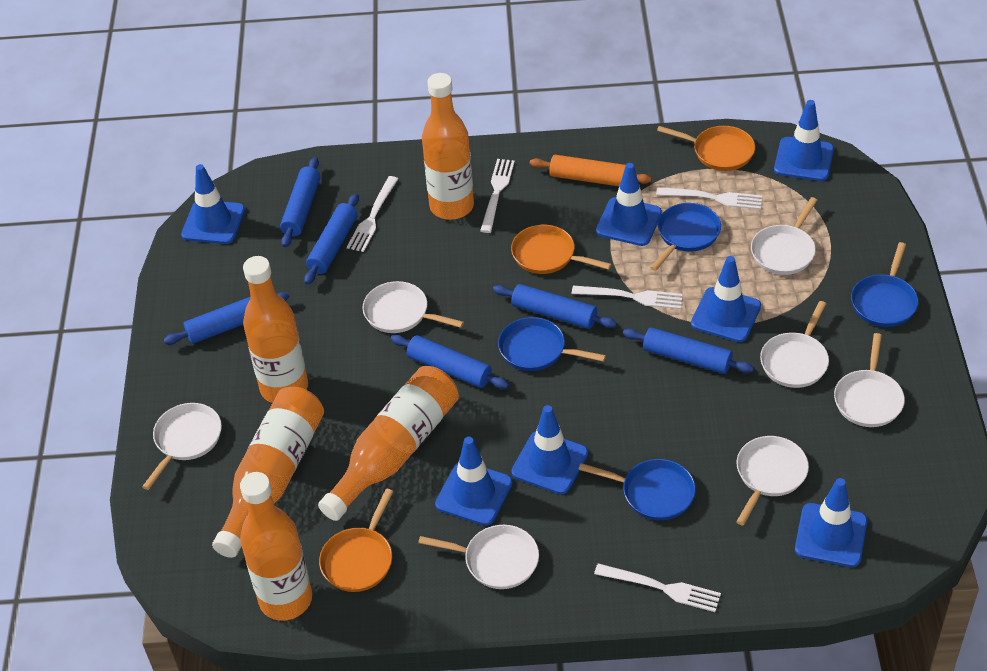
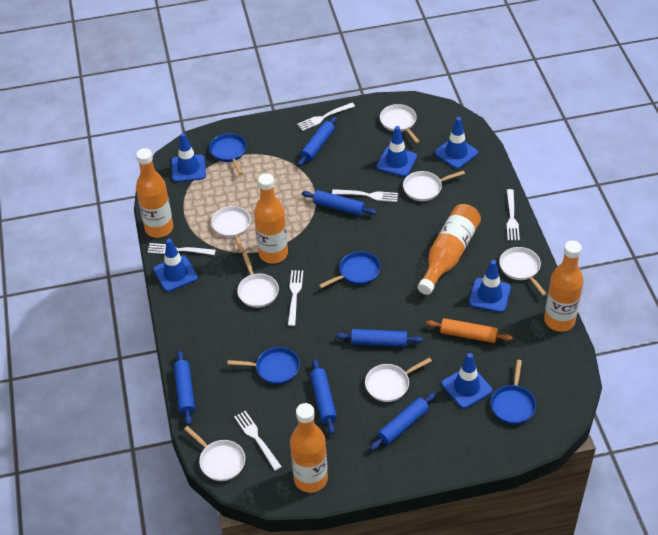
blue traffic cone: [181,164,245,244] [435,437,513,526] [511,405,588,494] [596,163,662,246] [691,256,761,342] [774,100,834,181] [795,478,867,567] = 7 -> [153,239,198,292] [171,133,206,182] [376,126,417,177] [435,117,478,169] [442,353,492,409] [469,260,511,313] = 6
orange pan: [319,489,393,592] [511,225,611,274] [657,126,755,171] = 3 -> none = 0
white fork: [347,176,398,252] [480,159,515,233] [572,286,683,309] [594,563,721,612] [656,187,762,210] = 5 -> [147,243,216,255] [234,411,282,471] [288,270,303,326] [297,103,355,131] [332,189,398,202] [507,189,520,241] = 6

